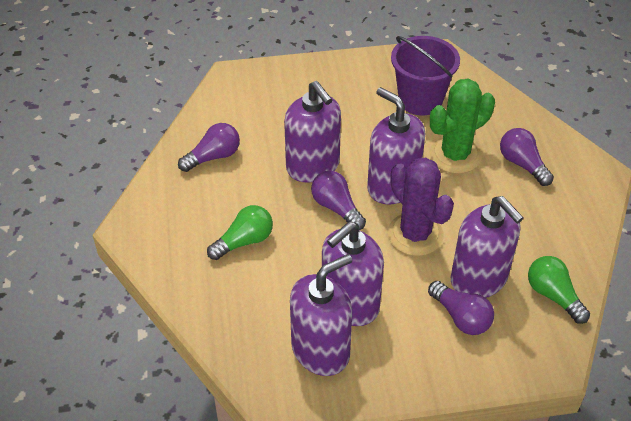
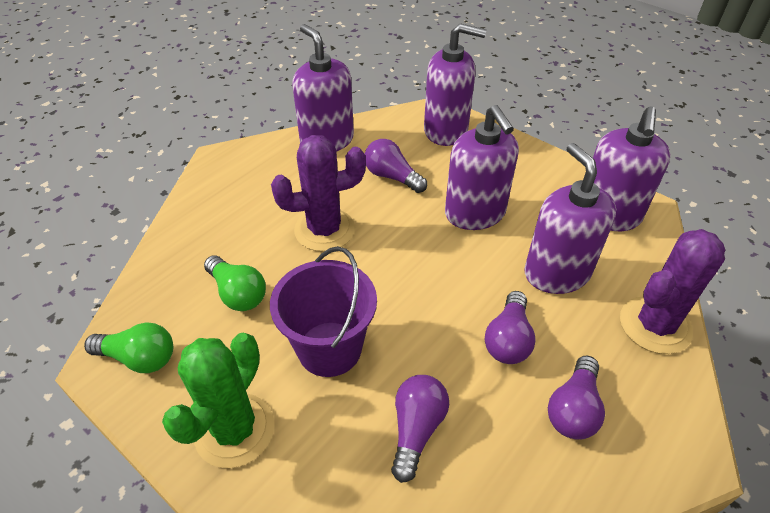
purple cactus: [388,157,454,256] = 1 -> [271,135,366,252] [620,229,725,354] = 2

